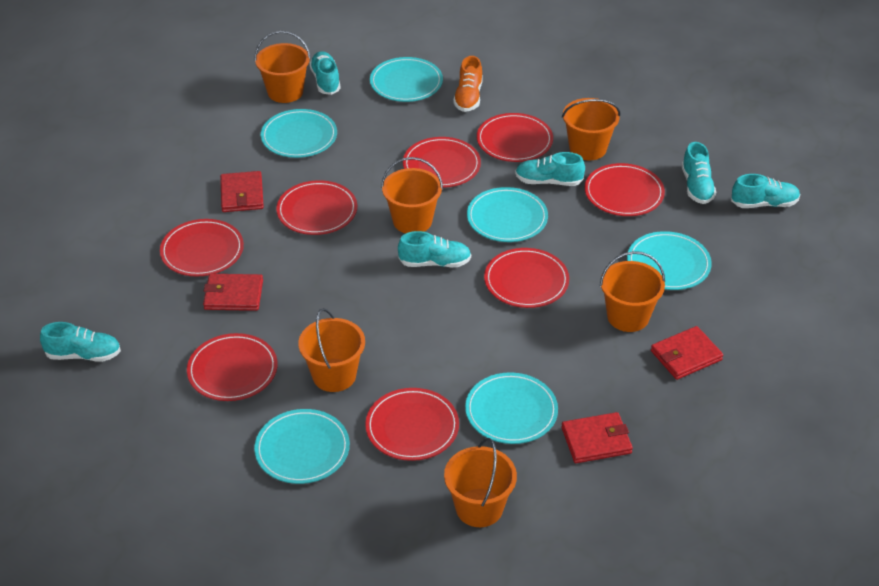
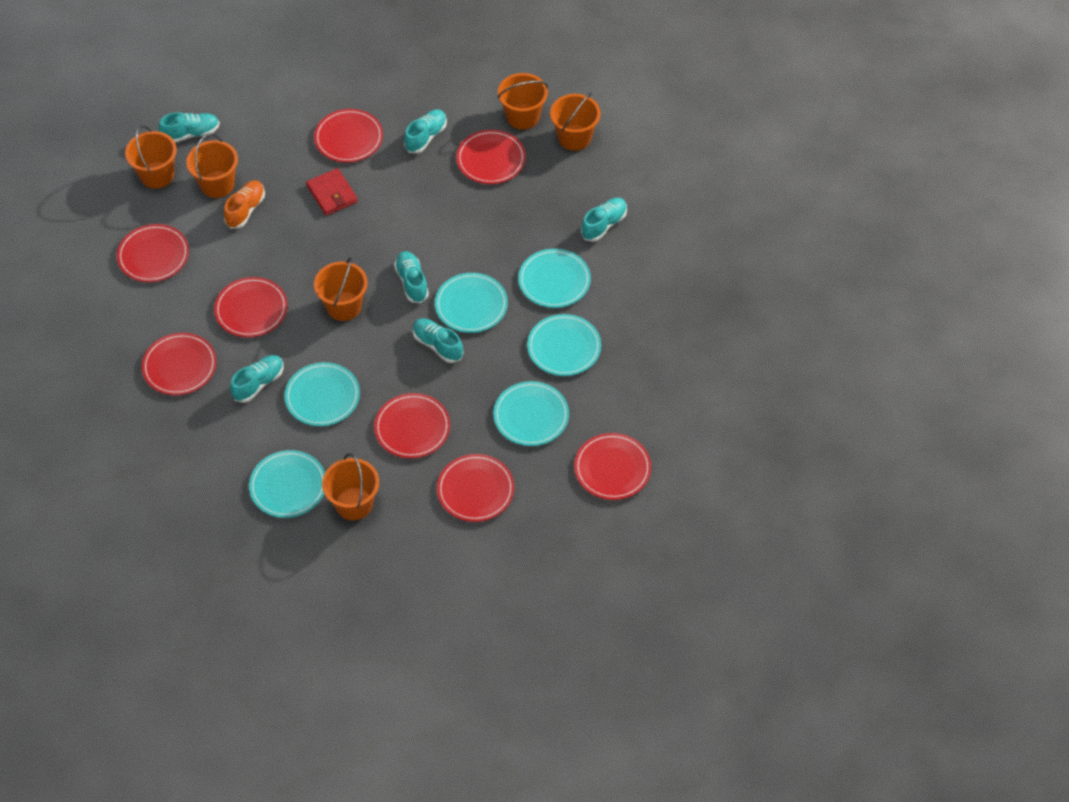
red wallet: [203,274,263,311] [220,171,264,212] [561,412,633,463] [651,326,723,380] = 4 -> [306,168,358,215] = 1

